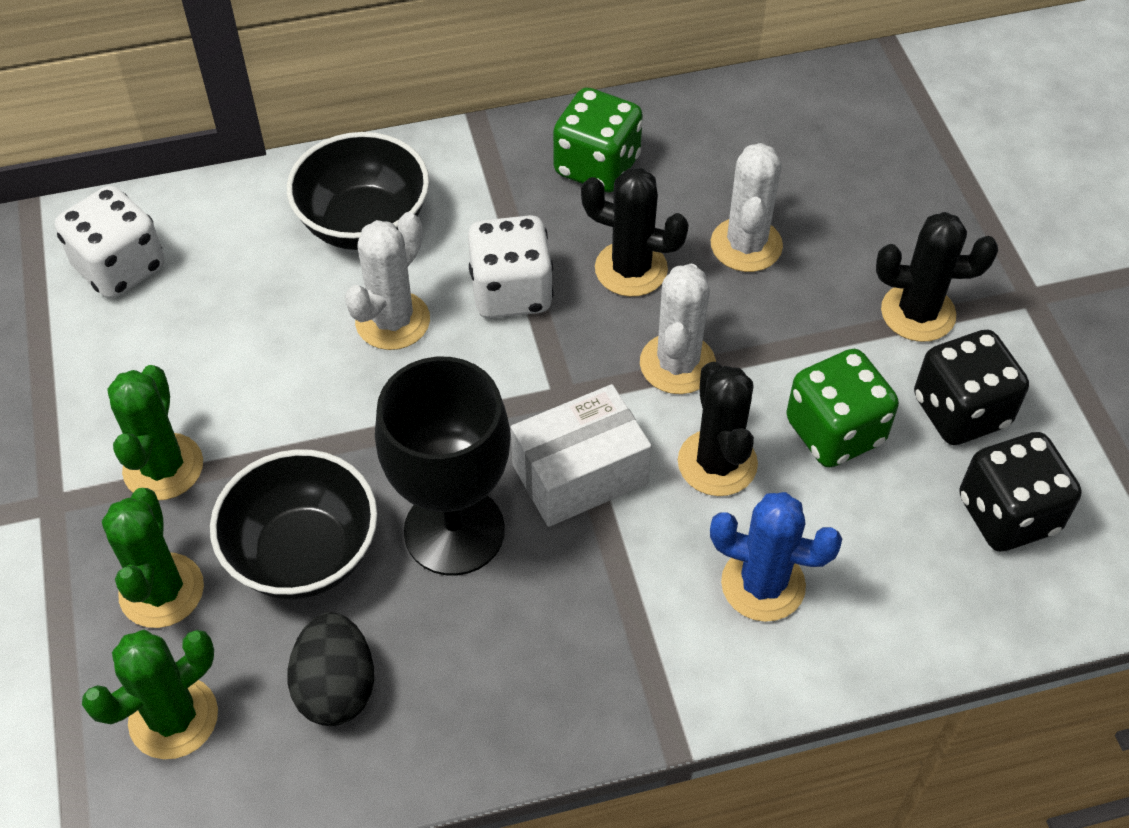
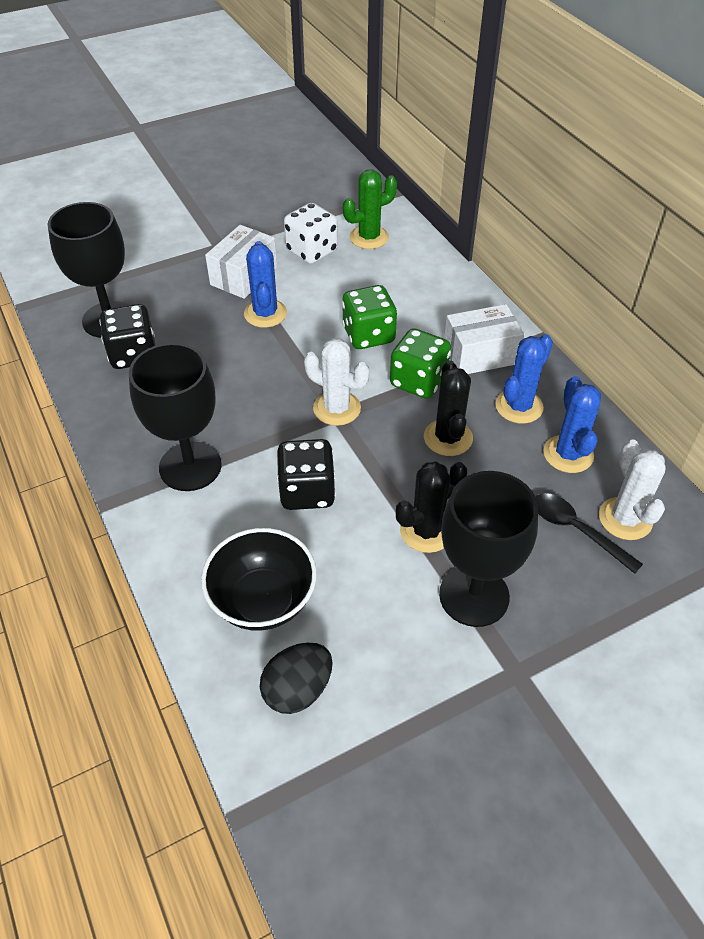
black bowl: [210,449,377,599] [287,132,429,250] = 2 -> [201,528,317,631] = 1
black cactus: [581,168,689,297] [678,362,758,496] [876,212,998,342] = 3 -> [396,461,467,553] [424,360,473,456] = 2
black goblet: [375,357,510,576] = 1 -> [47,202,129,338] [129,343,222,491] [439,471,538,627] = 3
black spoon: none = 0 -> [536,493,643,574] = 1
blue cactus: [710,492,842,622] = 1 -> [244,241,287,328] [496,334,553,424] [543,376,601,473] = 3
green cactus: [82,629,218,759] [102,488,204,628] [107,365,203,500] = 3 -> [343,170,397,249] = 1
white box: [511,384,652,527] = 1 -> [205,225,277,299] [444,304,524,374] = 2
white cactus: [345,212,430,350] [640,264,716,394] [711,143,783,272] = 3 -> [304,338,370,426] [599,439,666,540] = 2
white dice: [55,186,165,299] [468,215,553,318] = 2 -> [284,203,338,264] = 1

